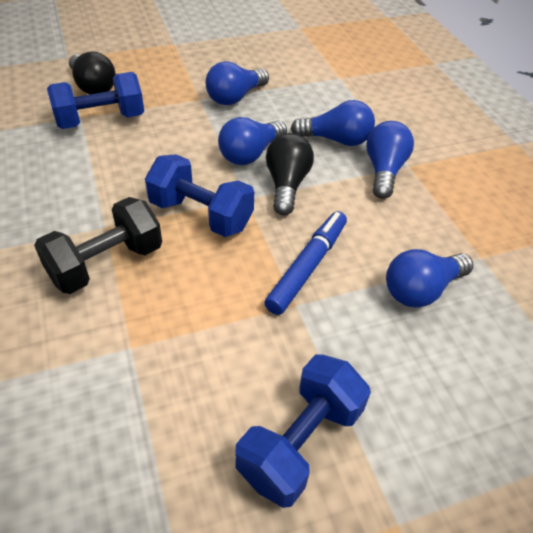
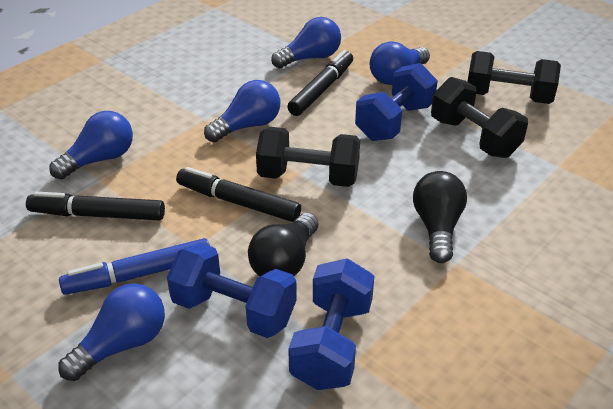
black dumbbell: [34,197,162,294] = 1 -> [256,127,360,187] [431,77,528,158] [467,51,561,104] = 3
black marker: none = 0 -> [26,192,165,221] [176,167,301,222] [287,50,353,116] = 3

